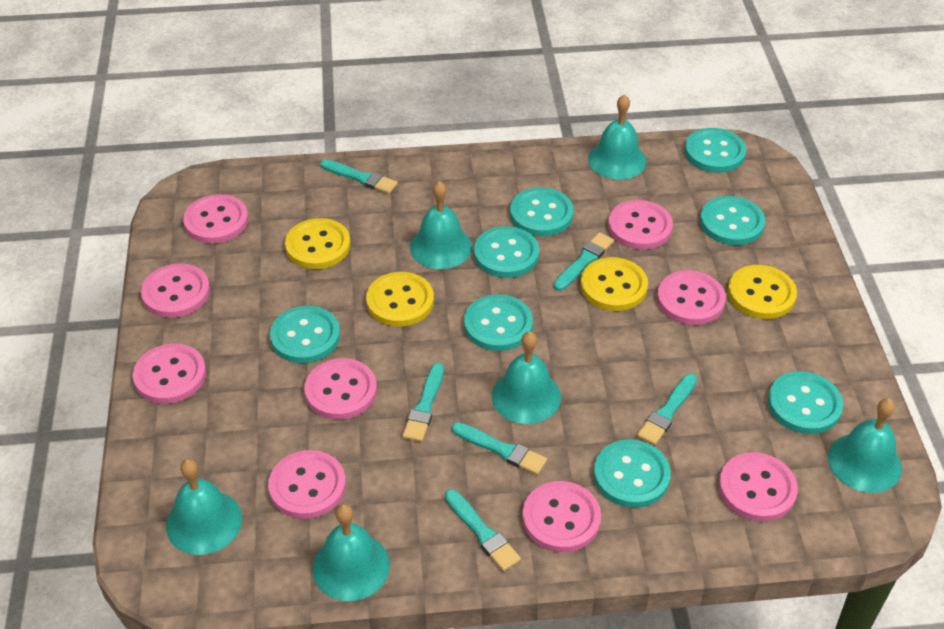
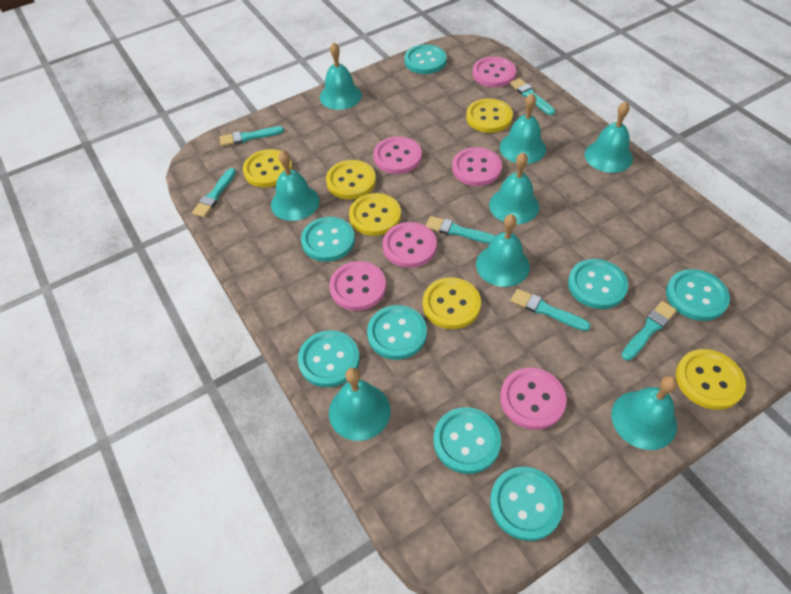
pink button: [133,344,206,404] [141,263,210,318] [183,194,248,244] [268,450,346,519] [304,358,377,420] [522,481,601,552] [608,200,673,250] [657,270,726,325] [719,452,798,521] = 9 -> [329,261,386,311] [373,136,422,174] [383,222,437,268] [452,147,502,186] [472,57,516,87] [500,368,567,430] = 6
turquoise bell: [166,459,242,555] [312,504,390,601] [410,181,472,269] [492,331,561,424] [588,94,647,179] [828,398,902,493] = 6 -> [271,150,319,221] [320,43,362,110] [329,368,391,441] [476,214,530,287] [489,152,539,224] [500,94,546,164] [585,102,633,173] [611,376,677,450] = 8
yellow button: [285,218,350,269] [366,272,434,327] [580,257,648,311] [728,265,797,319] = 4 -> [243,149,292,188] [326,160,376,199] [349,193,401,236] [423,277,481,329] [466,98,513,133] [676,349,746,410] = 6

